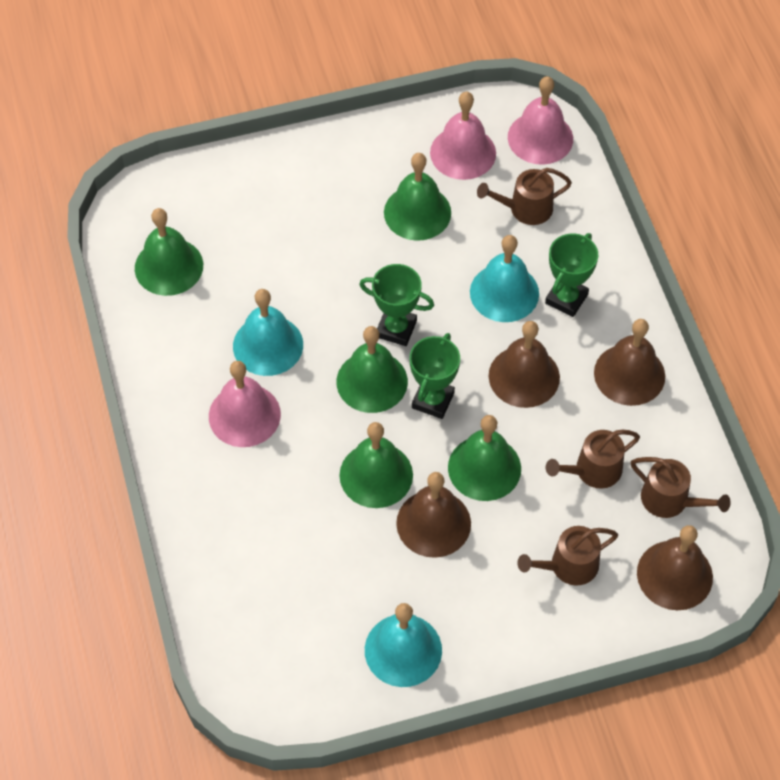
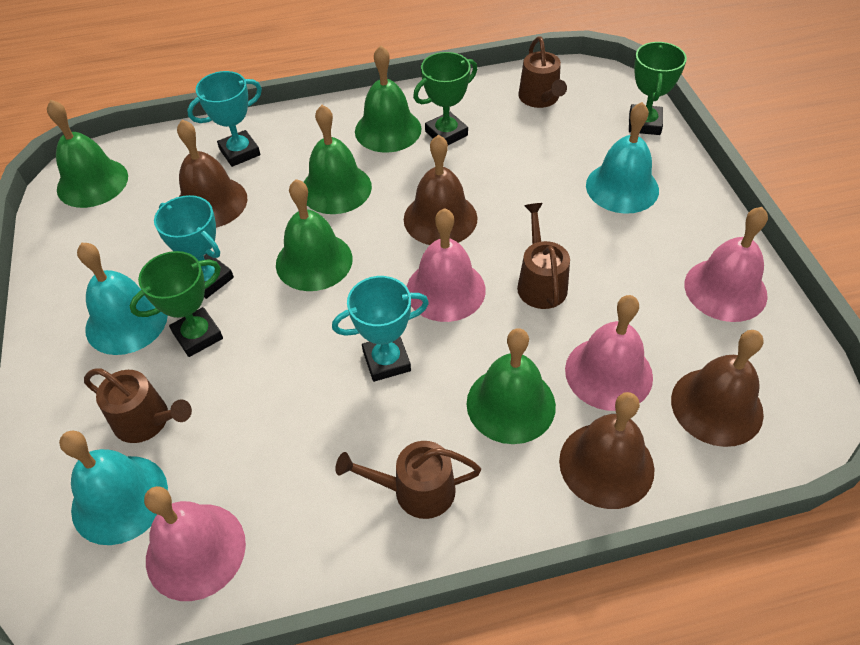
pink bell: [209,361,281,447] [430,92,496,180] [508,76,573,165] = 3 -> [144,486,246,601] [407,208,486,322] [565,295,653,411] [684,207,768,322] = 4
turquoise trophy: none = 0 -> [154,195,234,299] [187,71,262,167] [332,276,429,382] = 3

